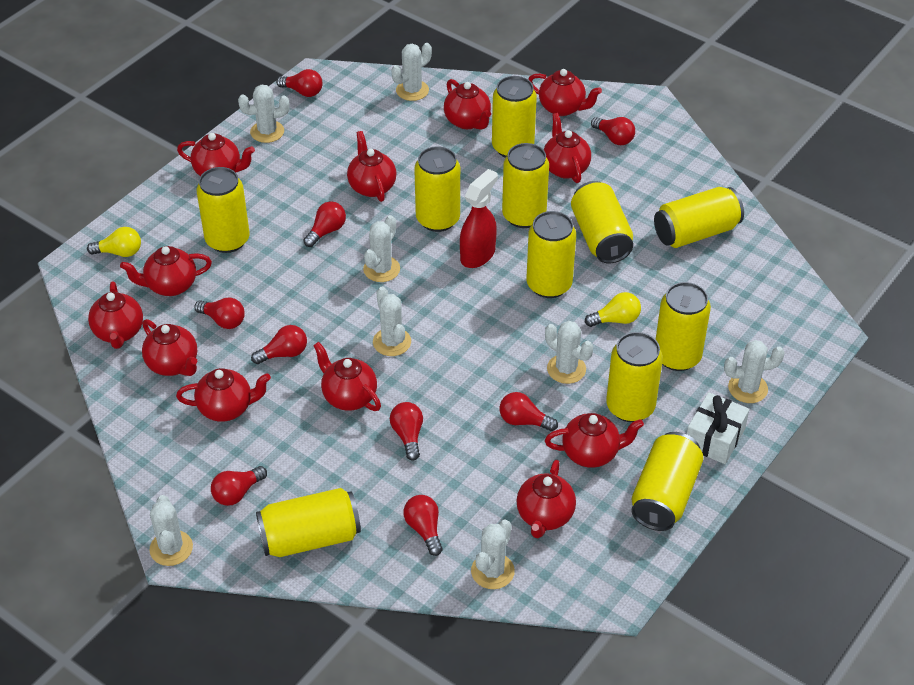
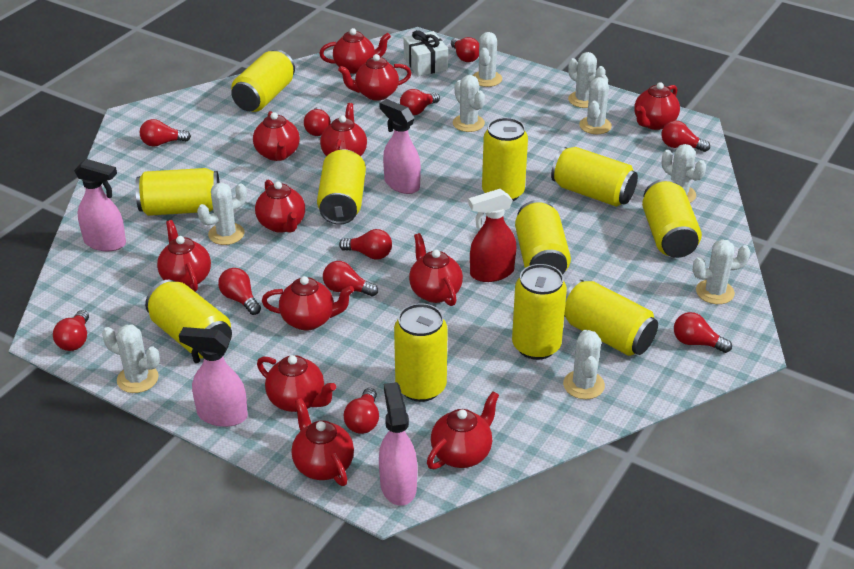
pink spray bottle: none = 0 -> [74,159,126,251] [179,327,248,427] [379,382,417,506] [380,99,421,194] = 4
red light bulb: [194,297,245,329] [211,466,267,506] [251,325,307,364] [276,69,323,97] [303,201,346,247] [390,402,423,461] [403,495,443,556] [500,392,558,431] [591,117,635,145] = 9 -> [53,310,89,351] [140,119,191,147] [218,268,261,315] [304,107,331,136] [323,261,378,296] [339,229,392,260] [343,388,379,434] [400,89,440,115] [451,37,479,62] [661,120,710,152] [674,312,732,353] = 11
white cactus: [150,495,193,566] [238,85,290,143] [363,215,400,282] [373,287,411,356] [391,43,432,101] [471,519,515,589] [545,321,593,384] [724,340,785,403] = 8 -> [102,324,160,393] [197,183,247,245] [453,75,485,132] [473,32,502,87] [563,330,605,399] [568,52,606,108] [579,75,612,134] [661,144,706,203] [693,239,751,304] = 9
yellow light bulb: [87,227,141,257] [585,292,641,327] = 2 -> none = 0

